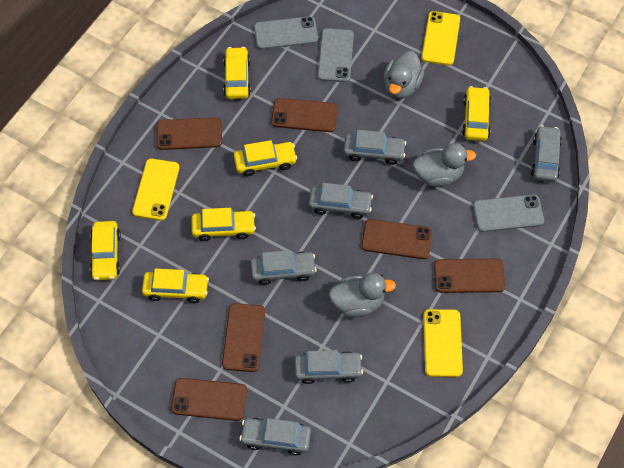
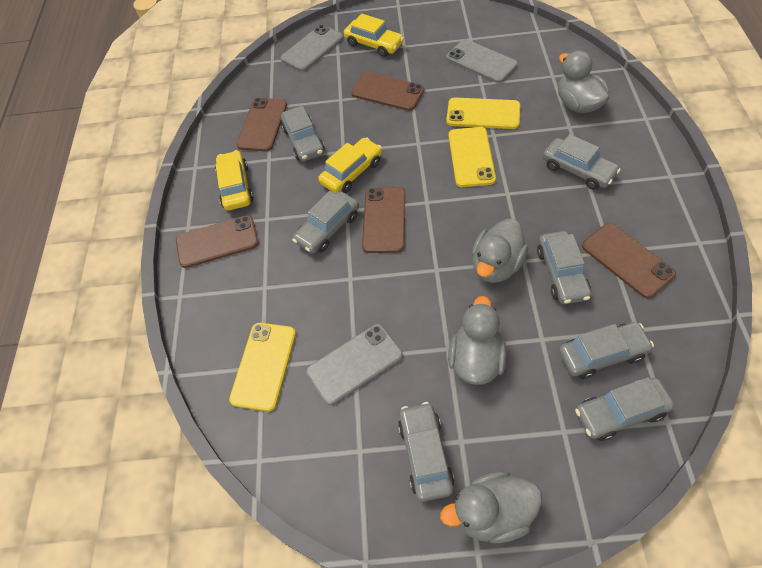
brown phone: [157,117,222,150] [171,378,247,421] [222,303,265,372] [271,98,338,132] [361,219,432,259] [434,259,505,293] = 6 -> [176,215,259,268] [236,98,287,152] [351,72,425,111] [362,187,406,253] [582,223,676,299] = 5
grey car: [239,418,311,456] [250,250,317,285] [295,350,363,384] [309,183,373,219] [343,130,406,165] [531,125,562,182] = 6 -> [281,105,325,161] [292,191,359,254] [398,402,454,502] [537,231,591,304] [543,134,620,190] [559,322,654,379] [575,377,674,441] = 7
grey duck: [329,273,396,318] [384,51,424,99] [413,143,476,187] = 3 -> [440,471,542,543] [448,296,507,385] [472,219,528,283] [558,50,609,113] = 4
yellow car: [90,221,121,280] [142,269,209,303] [192,208,256,241] [223,47,251,99] [234,140,297,176] [462,86,491,141] = 6 -> [215,150,254,211] [318,138,382,193] [344,14,404,57] = 3

